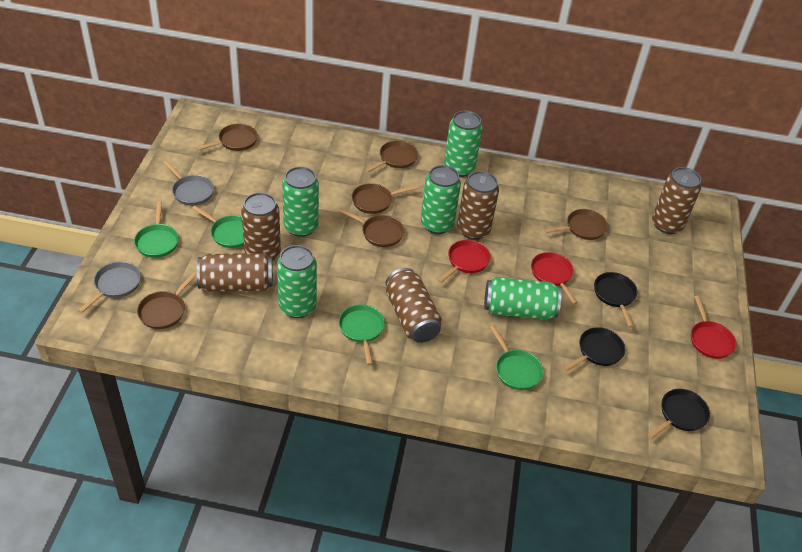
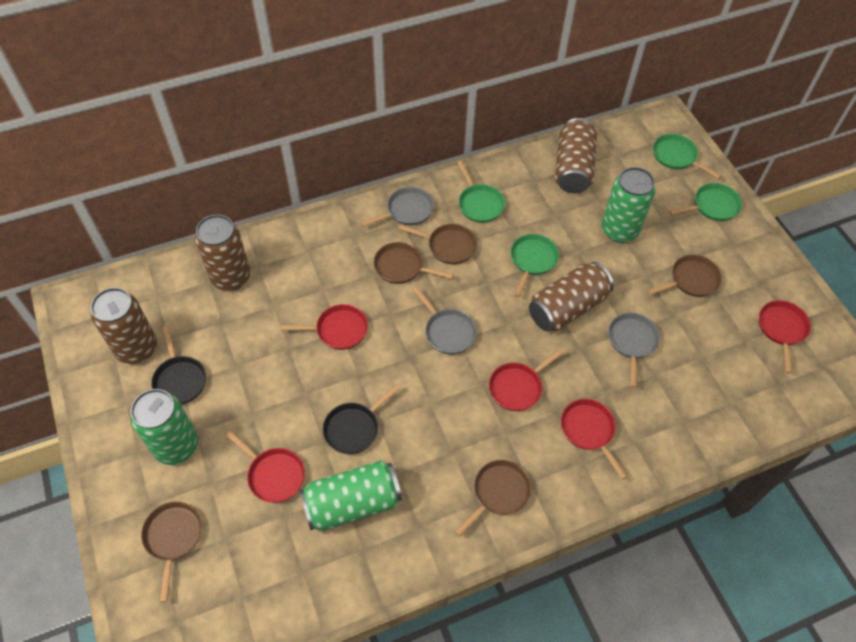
black pan: [563,327,625,371] [594,272,637,328] [647,389,710,439] = 3 -> [151,326,206,404] [323,384,400,454] = 2
brown can: [197,253,273,292] [241,192,281,261] [386,268,442,343] [457,171,499,240] [652,167,701,234] = 5 -> [91,288,157,364] [195,214,250,291] [529,262,614,332] [555,118,597,193] = 4
brown pan: [137,272,197,329] [195,123,258,151] [339,208,404,247] [352,183,418,214] [365,140,418,173] [544,209,608,240] = 6 -> [141,502,202,603] [374,242,454,284] [398,224,477,264] [455,460,532,537] [647,255,722,297] = 5
green can: [277,245,317,318] [282,167,319,237] [421,165,461,234] [444,111,483,177] [484,277,561,320] = 5 -> [130,389,198,465] [300,460,402,530] [601,167,656,243] = 3
grey pan: [78,262,141,313] [163,161,214,205] = 2 -> [360,187,434,227] [412,286,477,354] [608,313,660,388] = 3
red pan: [438,240,491,283] [531,252,578,304] [691,296,737,359] = 3 -> [226,431,305,503] [280,304,368,350] [489,348,564,411] [561,399,628,480] [759,300,811,374] = 5

